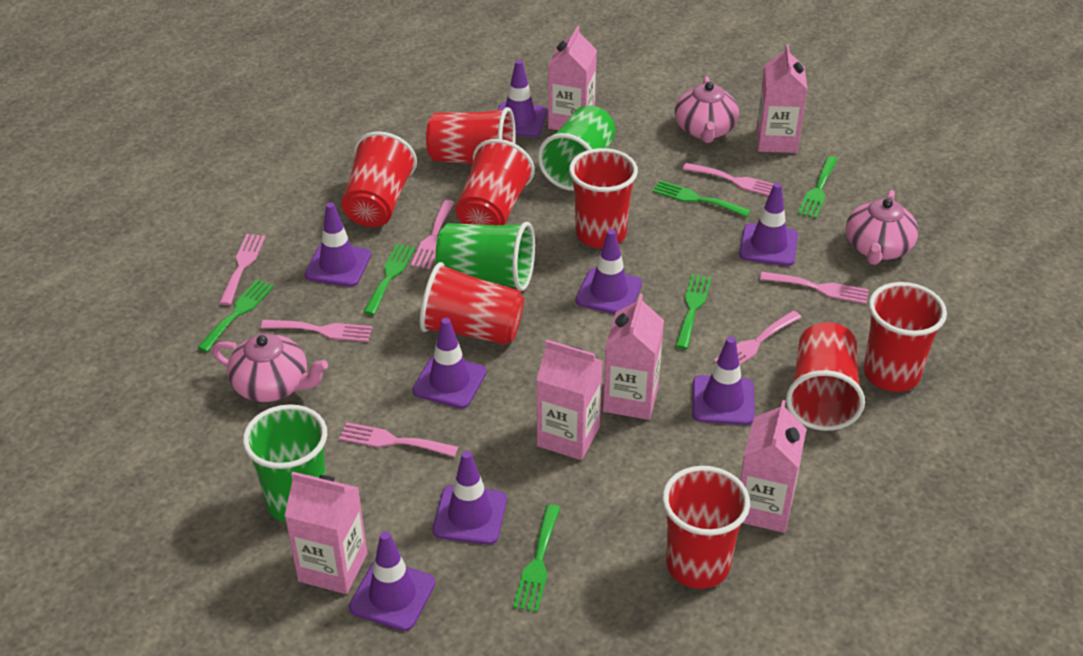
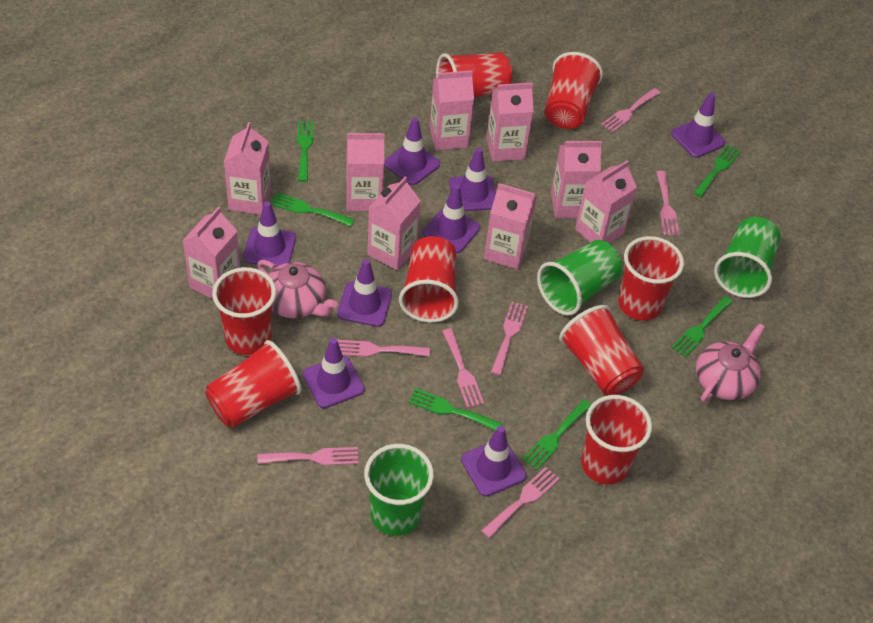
pink carton: [284,472,367,594] [536,340,603,460] [548,26,597,130] [603,293,664,420] [740,400,807,533] [756,44,807,153] = 6 -> [182,207,240,299] [224,122,271,215] [346,133,385,211] [367,176,421,270] [430,70,474,150] [484,183,537,269] [487,83,534,162] [551,141,602,218] [575,160,637,244] = 9
pink teapot: [212,333,328,402] [674,76,739,143] [846,190,918,265] = 3 -> [257,260,338,318] [696,323,765,402] = 2

